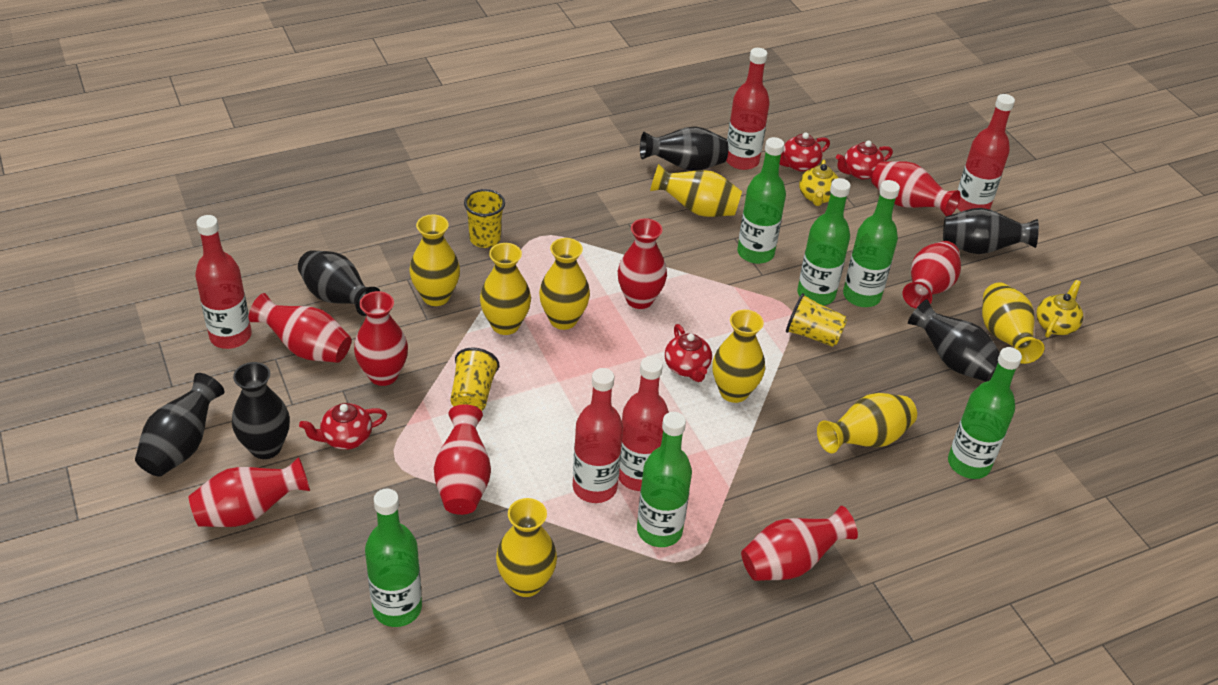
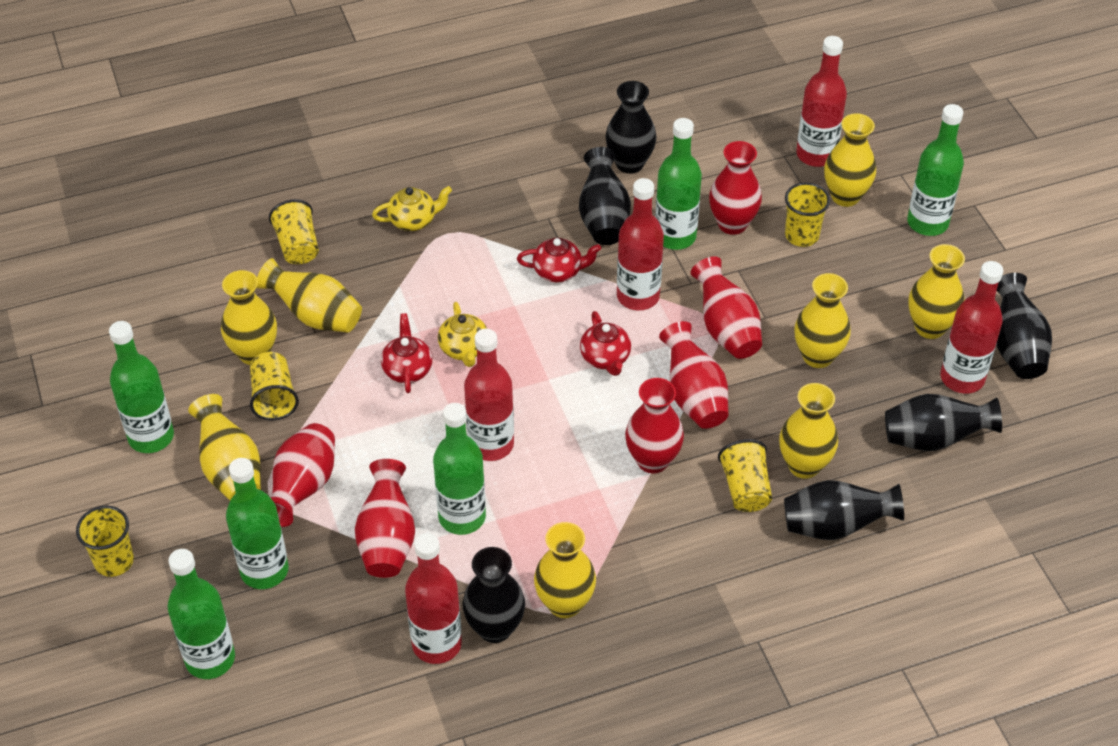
red teapot: [299,403,387,450] [665,324,712,382] [780,132,830,171] [836,141,893,179] = 4 -> [381,313,432,393] [517,238,601,283] [580,311,631,376] = 3
red vase: [189,457,310,527] [249,293,351,363] [354,291,408,386] [434,404,491,515] [618,218,667,309] [741,506,858,581] [871,161,960,216] [903,241,961,308] = 8 -> [270,423,335,527] [355,459,415,578] [625,378,684,473] [659,321,728,429] [691,257,762,359] [709,141,762,235] = 6
yellow cup: [450,348,499,411] [464,189,505,248] [786,293,847,347] = 3 -> [76,506,134,577] [250,352,299,420] [269,199,319,264] [718,439,772,512] [785,183,830,247] = 5

